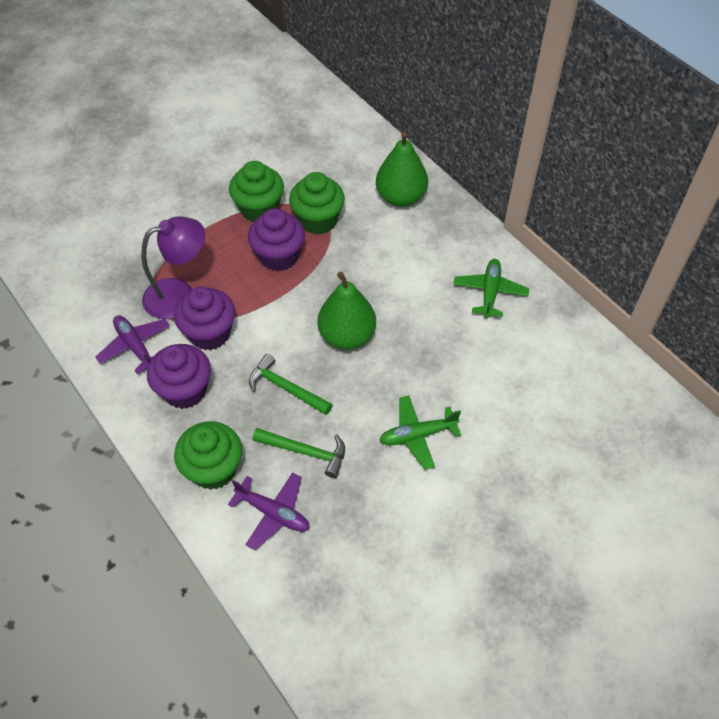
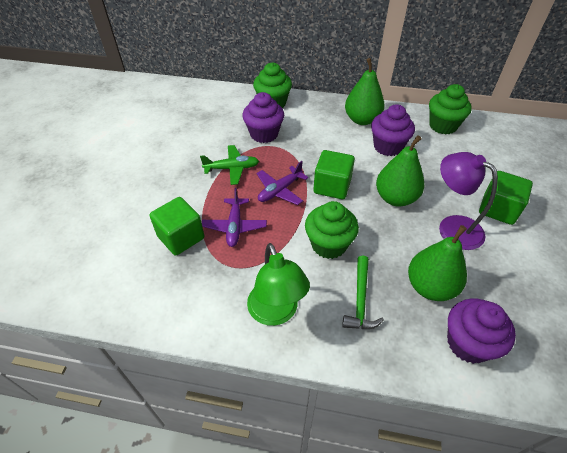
green cube: none = 0 -> [149,197,204,256] [313,150,355,199] [479,171,533,225] = 3
green hammer: [249,354,332,415] [253,428,345,478] = 2 -> [342,256,384,329] = 1
green lamp: none = 0 -> [247,243,310,326] = 1
green pear: [318,272,376,350] [376,131,428,207] = 2 -> [345,58,385,125] [376,135,424,207] [408,225,467,301] = 3
green plane: [379,396,461,470] [453,259,529,318] = 2 -> [200,145,259,185] = 1

